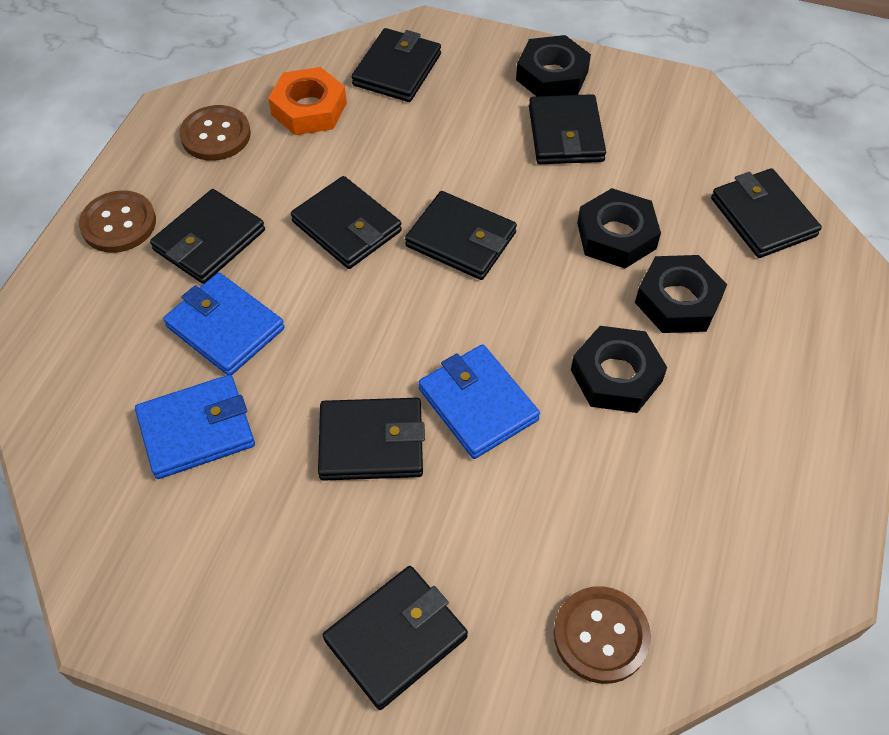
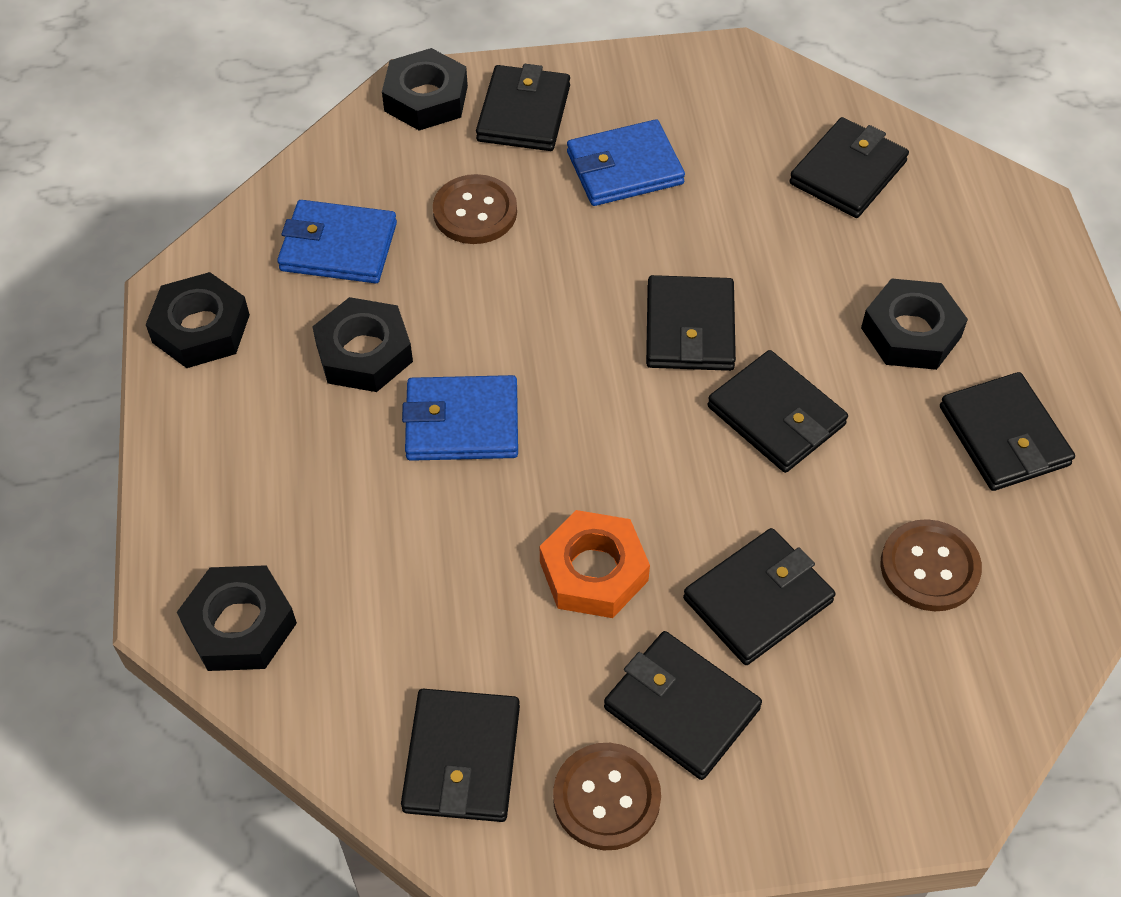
black nut: [516,35,591,96] [571,326,667,413] [577,188,661,269] [635,255,727,333] = 4 -> [146,272,250,368] [177,565,297,671] [312,297,413,392] [382,48,468,131] [861,278,968,370] = 5

